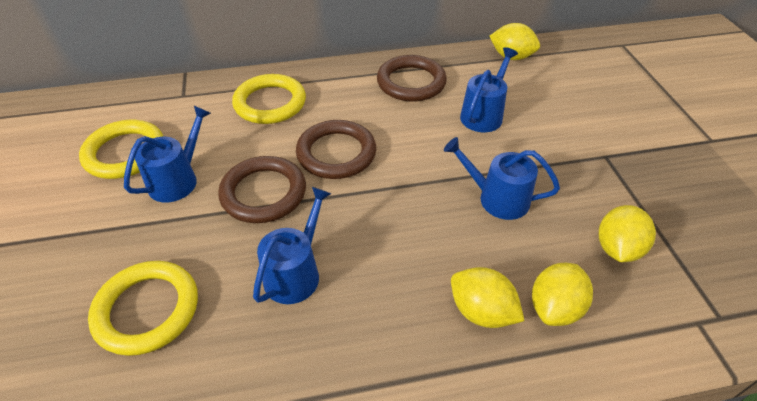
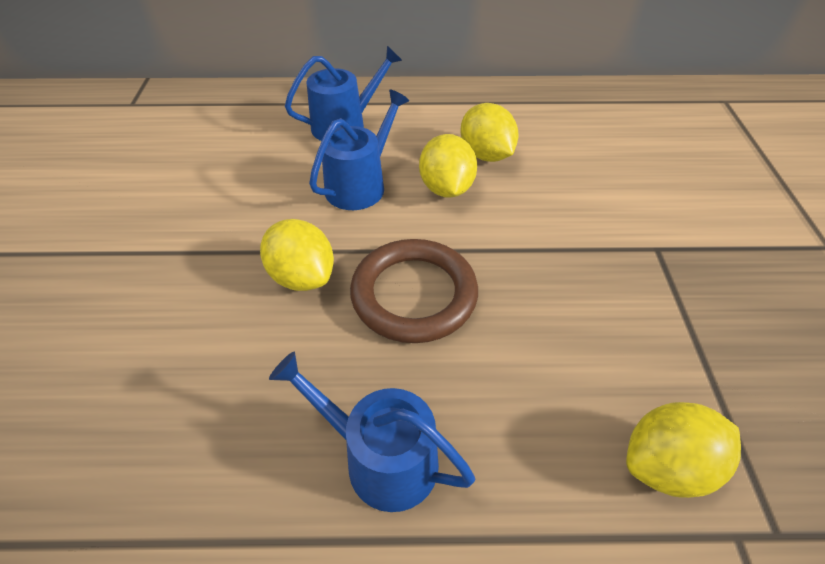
blue watering can: [124,106,211,202] [253,187,331,304] [444,137,560,220] [460,47,518,132] = 4 -> [269,352,475,512] [285,46,403,141] [309,89,409,210] = 3
brown ring: [218,156,306,223] [296,120,376,179] [377,55,447,102] = 3 -> [350,239,478,343] = 1
yellow ring: [79,120,164,179] [88,261,198,356] [232,74,306,124] = 3 -> none = 0

